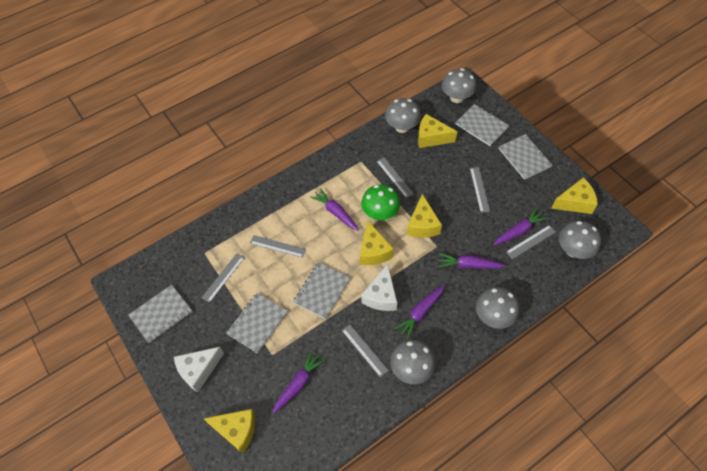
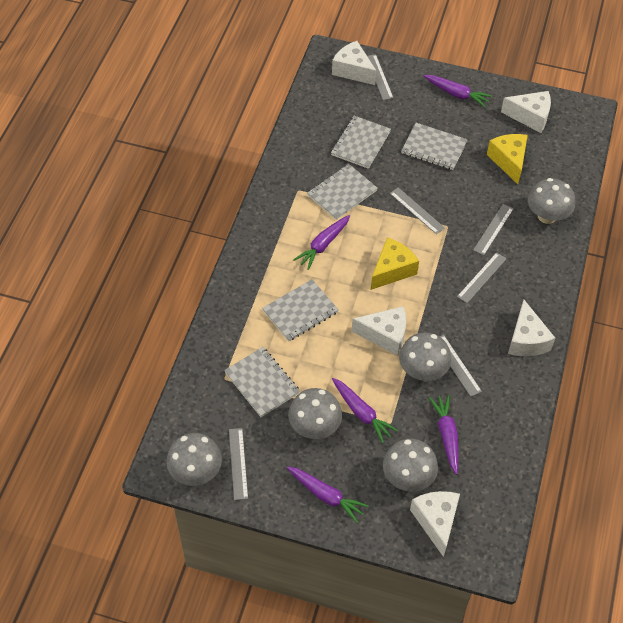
green mushroom: [361,184,400,220] = 1 -> none = 0
white cheese: [174,347,224,393] [361,264,397,311] = 2 -> [332,41,376,85] [352,306,406,356] [410,491,460,557] [501,91,551,133] [508,300,555,356] = 5
yellow cheese: [203,409,256,454] [360,220,394,265] [407,194,442,238] [418,114,458,148] [551,178,598,214] = 5 -> [371,237,419,290] [487,134,528,184] = 2

